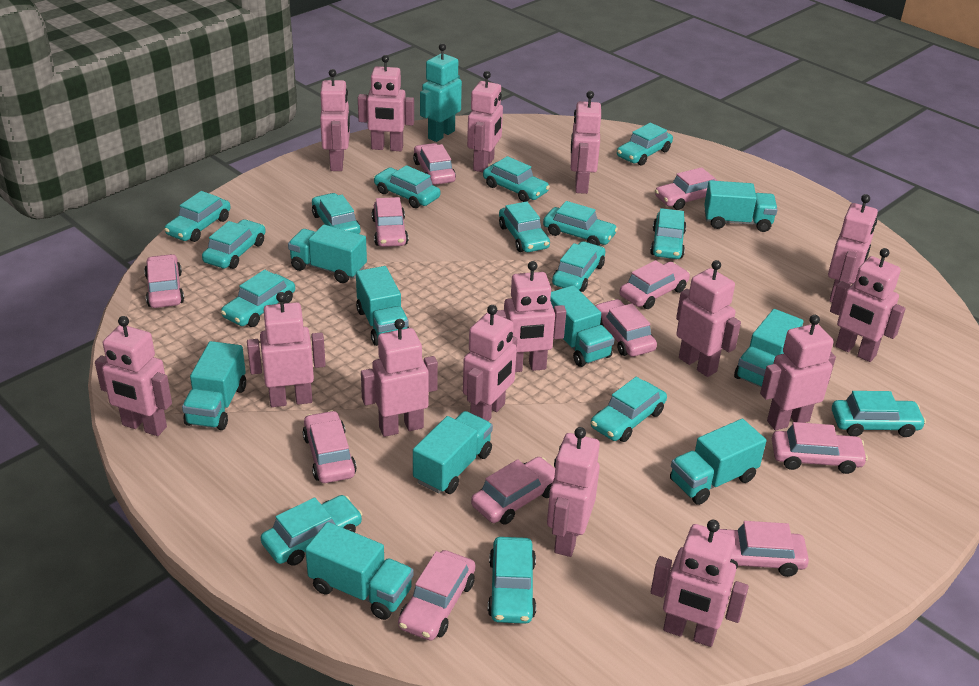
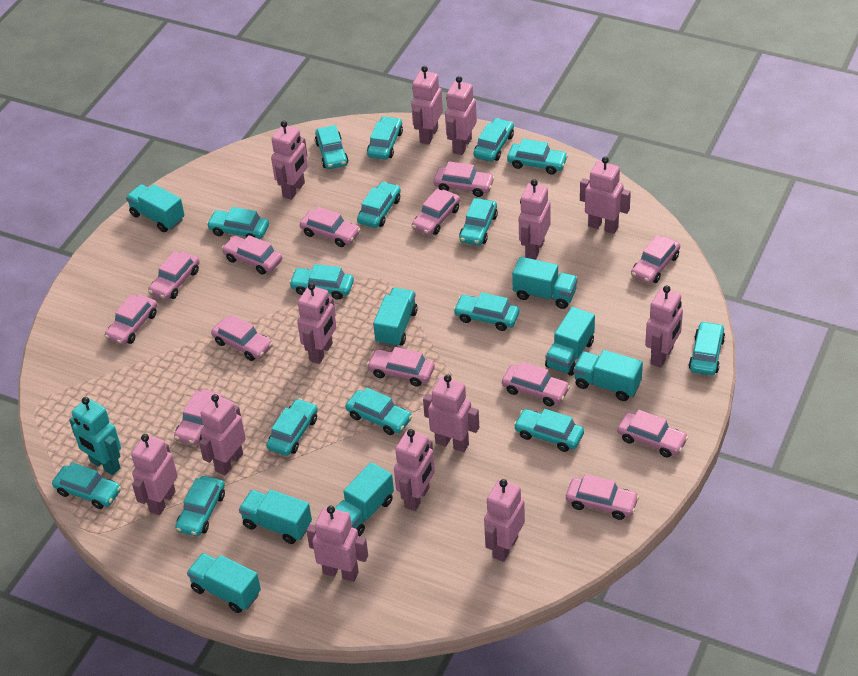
pink car: [144,254,184,308] [303,410,357,483] [372,197,408,247] [398,550,475,641] [413,143,456,185] [471,457,555,525] [595,299,657,357] [619,260,690,309] [655,167,718,210] [718,521,809,577] [772,422,868,474] = 11 -> [105,294,157,345] [148,251,200,300] [174,389,223,445] [211,315,273,361] [222,235,282,275] [300,207,361,247] [367,347,435,387] [412,189,460,235] [433,161,495,197] [502,361,570,407] [566,474,639,520] [617,410,688,457] [631,235,680,284] = 13
pink robot: [95,316,172,436] [247,292,326,407] [320,69,350,171] [358,55,414,151] [361,319,438,437] [463,305,517,421] [467,71,503,172] [496,261,566,372] [547,427,600,557] [571,91,601,194] [651,520,749,647] [676,260,741,377] [760,315,836,430] [828,194,878,302] [830,248,906,362] = 15 -> [131,434,178,515] [199,394,246,475] [271,121,308,200] [297,283,336,364] [306,506,368,582] [394,429,435,511] [411,66,443,145] [423,375,479,452] [445,76,477,155] [484,479,525,562] [519,179,550,260] [580,157,631,234] [645,286,683,368] = 13
turquoise truck: [182,341,246,430] [288,225,367,283] [305,522,414,620] [356,266,409,346] [413,411,493,494] [550,285,614,367] [670,419,766,505] [704,180,778,232] [734,309,804,387] = 9 -> [126,184,185,232] [187,553,261,613] [239,489,312,544] [335,462,394,536] [373,288,418,347] [512,257,578,309] [545,307,595,376] [574,350,643,401] = 8

